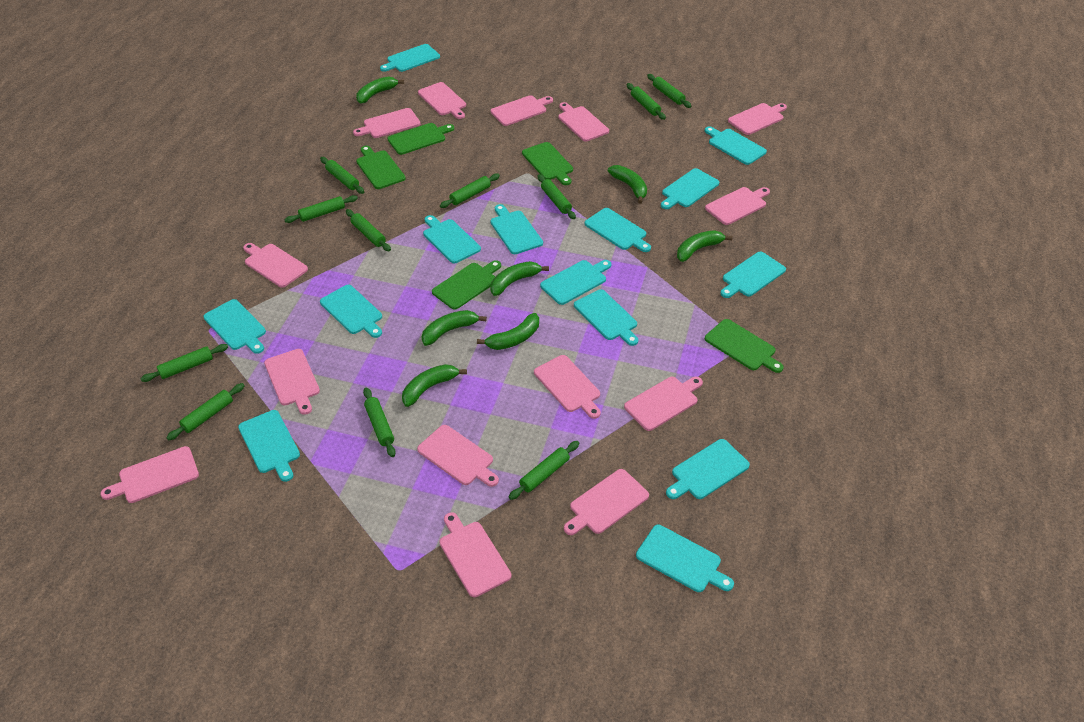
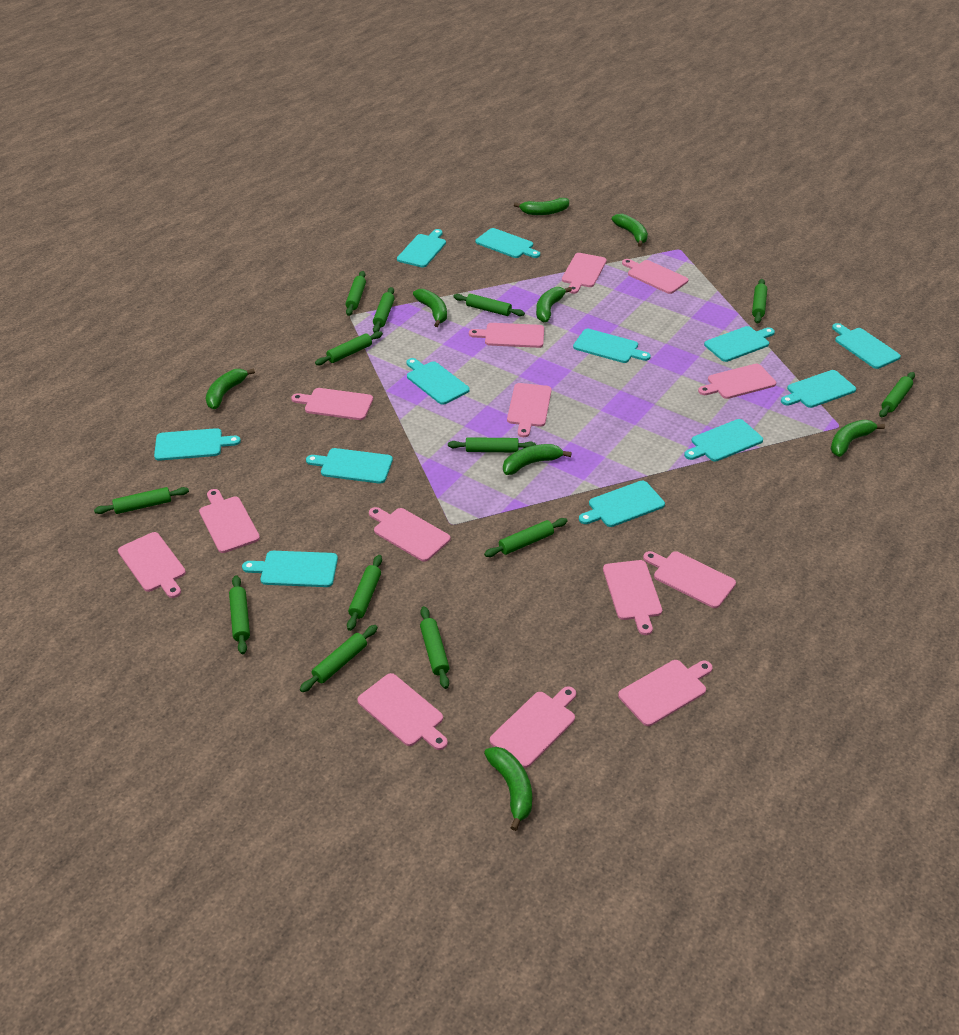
green banana: [356,76,404,104] [402,364,467,407] [422,310,487,346] [477,313,539,350] [490,261,549,296] [608,165,647,204] [677,230,732,262] = 7 -> [206,368,255,409] [413,289,447,327] [484,747,532,831] [503,444,572,475] [514,198,569,215] [536,287,572,322] [612,214,648,247] [831,420,885,457] = 8
green cutting board: [356,146,406,189] [388,123,454,155] [432,260,501,310] [522,142,573,185] [705,319,784,373] = 5 -> none = 0
green rolling pin: [140,344,228,382] [166,383,245,440] [284,195,358,223] [320,157,364,194] [346,209,391,251] [363,387,396,457] [440,174,500,208] [509,441,579,500] [538,174,576,219] [627,83,666,120] [647,74,691,108] = 11 -> [94,487,189,514] [229,575,250,654] [300,625,378,692] [315,331,383,365] [346,271,366,316] [347,555,382,631] [373,287,395,333] [420,606,450,689] [448,437,536,452] [454,294,525,316] [484,518,568,557] [752,279,767,324] [879,372,915,417] = 13
turquoise cutting board: [203,299,266,354] [238,410,300,482] [320,285,382,338] [380,44,440,72] [423,215,481,263] [490,204,543,254] [540,260,611,305] [574,289,638,346] [585,208,651,252] [636,525,734,592] [661,168,719,209] [666,439,750,499] [705,126,767,165] [720,252,786,298] = 14 -> [154,428,241,461] [242,551,338,587] [306,448,393,484] [397,229,446,268] [406,358,470,405] [475,228,540,258] [573,329,651,363] [579,481,665,527] [684,419,763,462] [704,326,775,362] [781,370,856,408] [832,323,901,369] = 12

